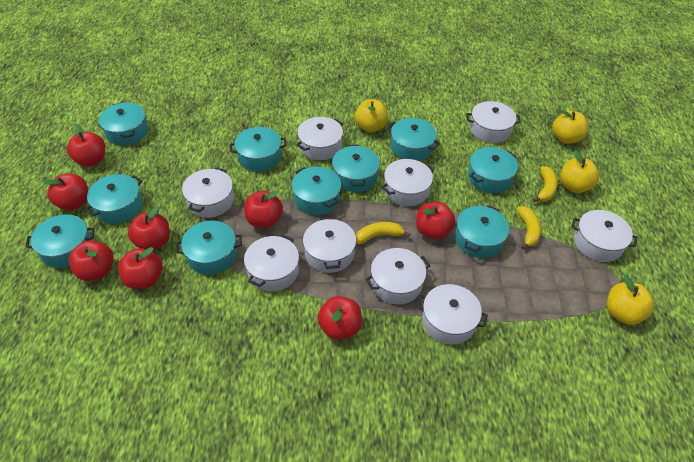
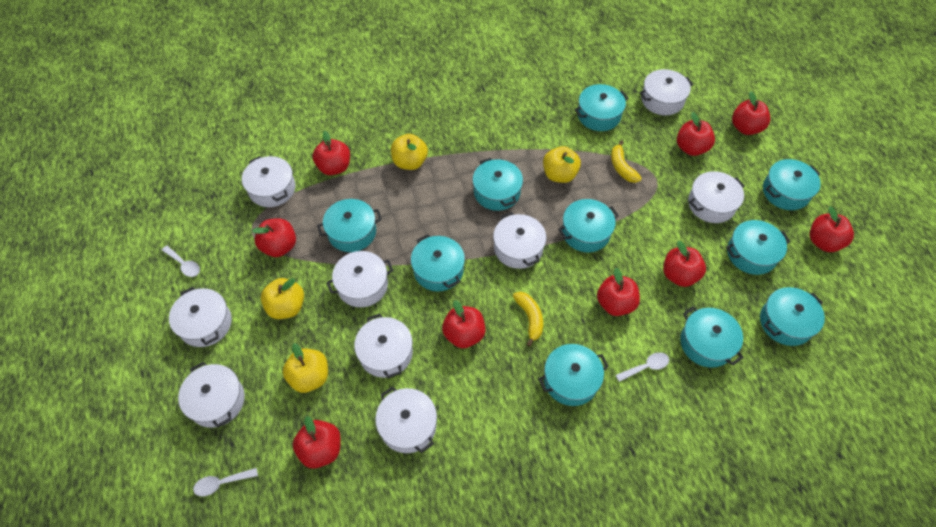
red apple: [43,174,88,211] [67,124,105,167] [68,241,114,281] [118,247,163,289] [128,206,170,251] [244,191,283,228] [317,296,362,340] [416,202,455,240] = 8 -> [252,218,296,257] [293,416,341,468] [312,131,350,175] [442,300,486,348] [597,268,640,316] [663,241,706,287] [677,112,715,156] [732,91,770,135] [810,206,854,252] = 9
white spoon: none = 0 -> [162,246,200,277] [193,468,258,496] [616,352,669,382] = 3
yellow banana: [356,222,410,244] [517,206,541,250] [533,166,558,202] = 3 -> [513,292,543,347] [611,140,642,183] = 2

